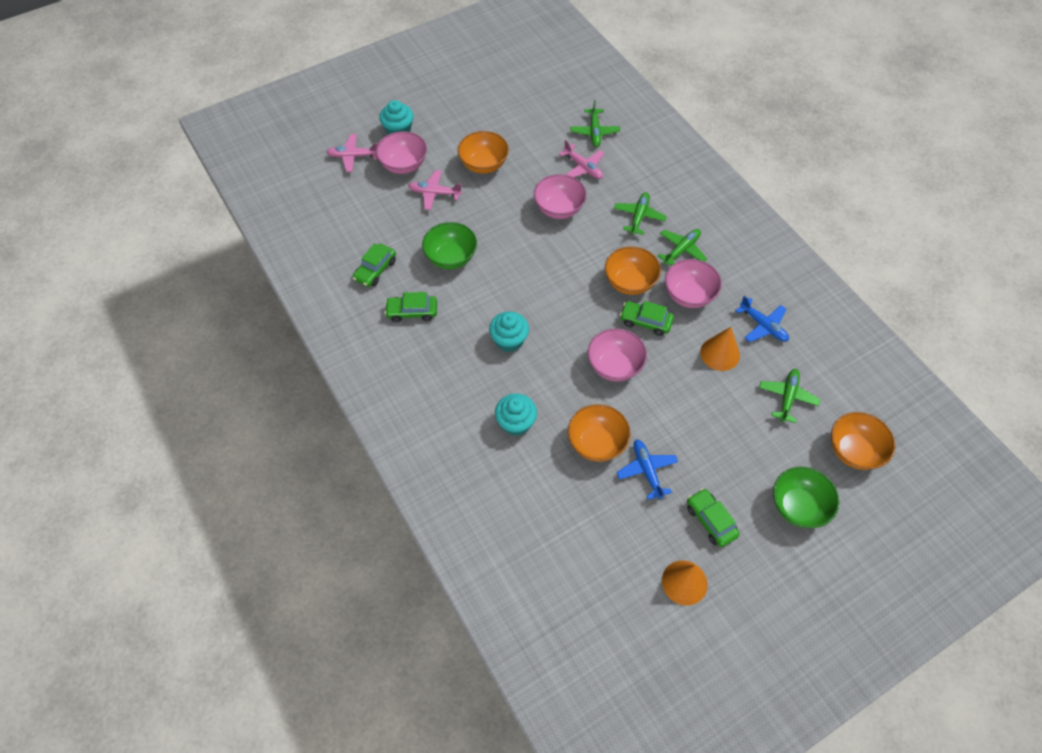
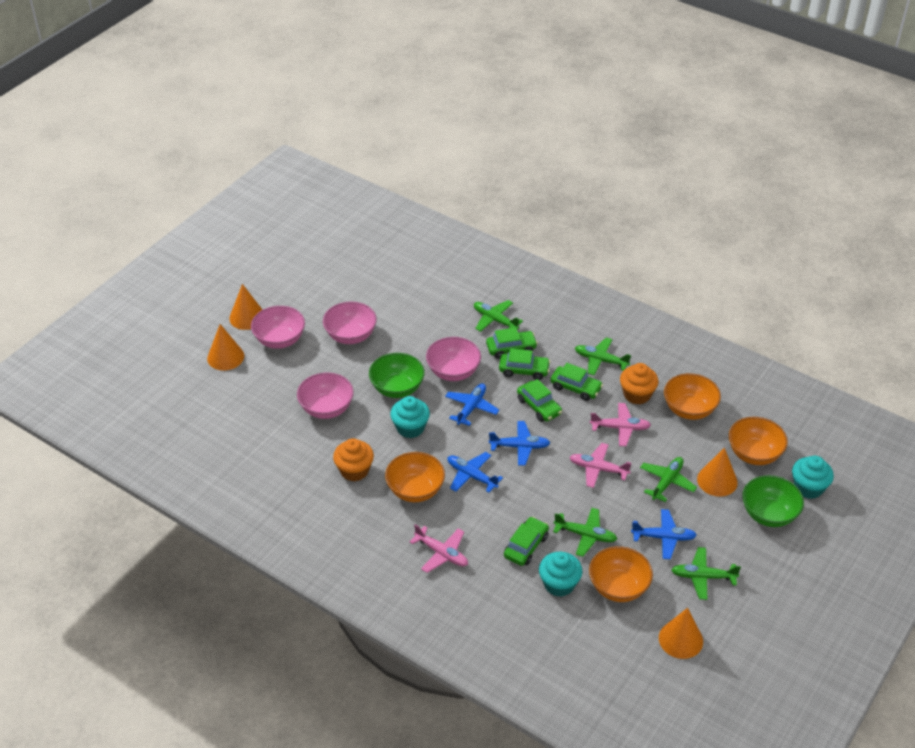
blue plane: [616,439,678,500] [736,296,789,342] = 2 -> [445,383,499,426] [447,452,503,493] [489,421,550,466] [631,509,697,559] = 4
green car: [353,243,396,287] [385,292,437,322] [620,301,674,336] [687,488,740,547] = 4 -> [486,327,538,359] [499,349,550,380] [504,517,549,566] [517,379,562,422] [550,363,603,401] = 5
green plane: [570,100,620,147] [614,192,667,235] [658,229,707,266] [759,369,820,423] = 4 -> [474,300,523,332] [553,508,617,557] [575,337,631,375] [640,457,697,502] [671,547,741,600] = 5
orange cone: [662,560,708,606] [700,327,740,371] = 2 -> [207,324,244,371] [229,284,263,330] [659,608,703,659] [697,448,738,497] = 4
orange cupcake: none = 0 -> [333,438,374,481] [620,363,659,404] = 2

